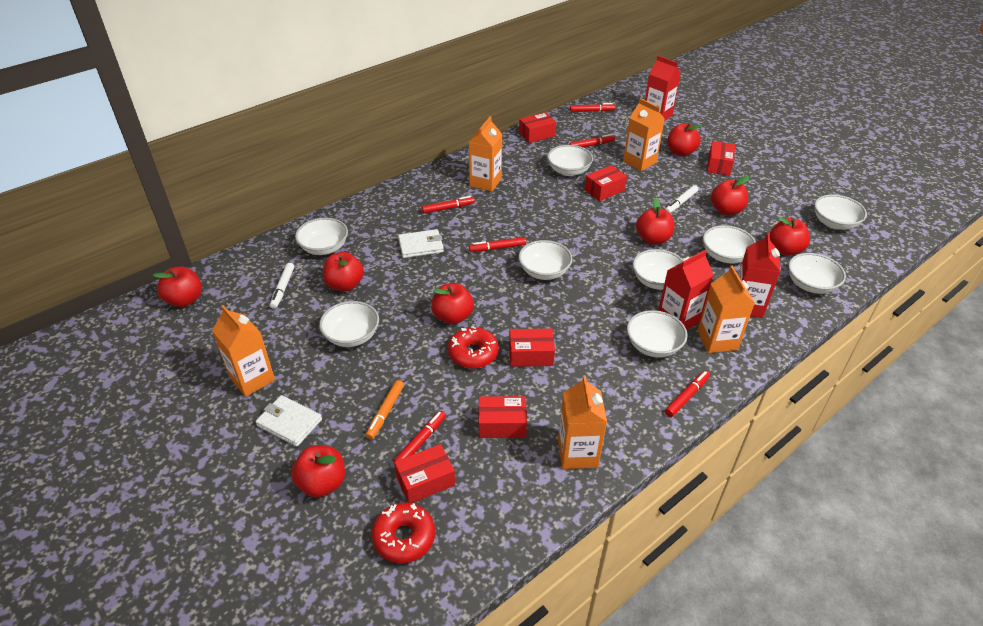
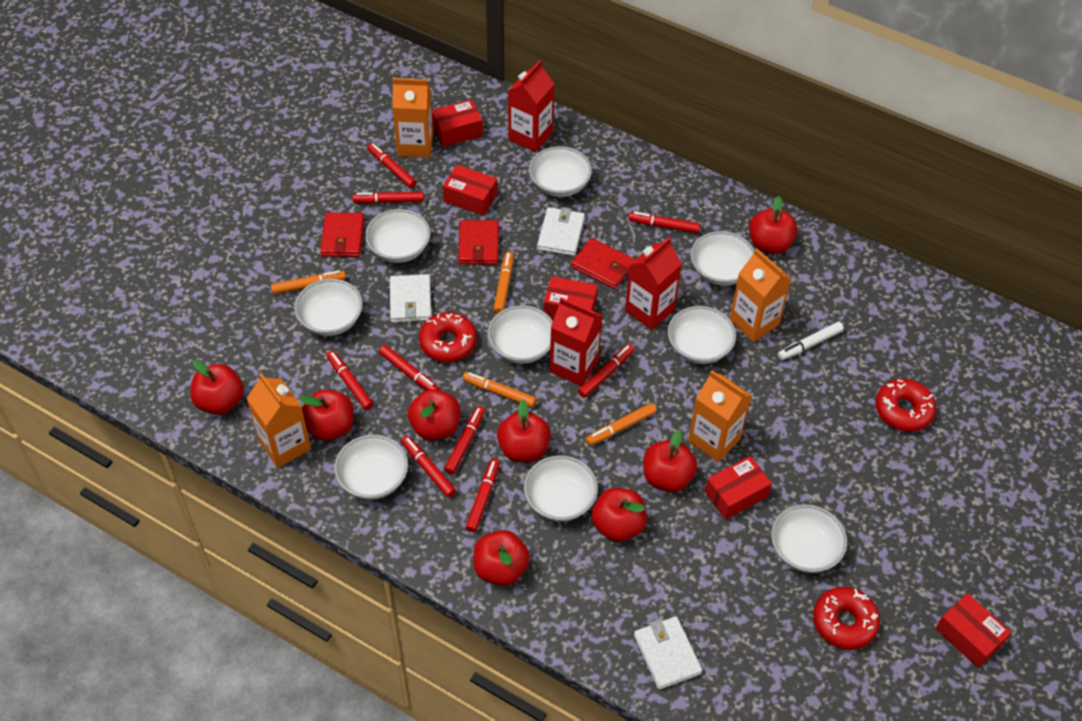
orange carton: [212,305,275,397] [469,116,503,192] [558,375,607,469] [623,98,665,171] [698,266,755,353] = 5 -> [246,373,311,468] [392,78,433,158] [688,370,752,462] [730,248,791,342] = 4
orange marker: [366,380,404,439] = 1 -> [271,270,346,294] [463,372,536,407] [493,252,514,314] [586,403,657,446] = 4
red box: [394,444,455,503] [478,396,527,438] [509,329,555,367] [519,112,556,143] [584,165,627,201] [707,141,735,176] = 6 -> [432,100,483,147] [443,165,497,216] [544,276,598,319] [705,456,772,520] [935,593,1011,668] = 5
red donut: [371,503,435,563] [448,326,499,369] = 2 -> [419,312,477,362] [813,587,880,650] [875,379,936,432] = 3
red marker: [394,411,446,462] [422,196,475,214] [469,237,526,252] [569,134,615,147] [570,103,616,112] [665,371,710,417] = 6 -> [327,351,374,410] [352,192,424,204] [367,143,417,188] [379,345,440,390] [401,436,456,497] [444,406,485,474] [466,459,500,532] [578,344,634,398] [629,212,700,233] = 9
red wallet: none = 0 -> [320,212,364,257] [458,220,499,265] [571,238,635,289] = 3
white marker: [270,263,294,309] [665,185,698,213] = 2 -> [778,322,844,360] = 1
white wallet: [255,395,322,447] [398,229,444,258] = 2 -> [390,274,431,322] [537,207,585,256] [634,616,702,690] = 3

